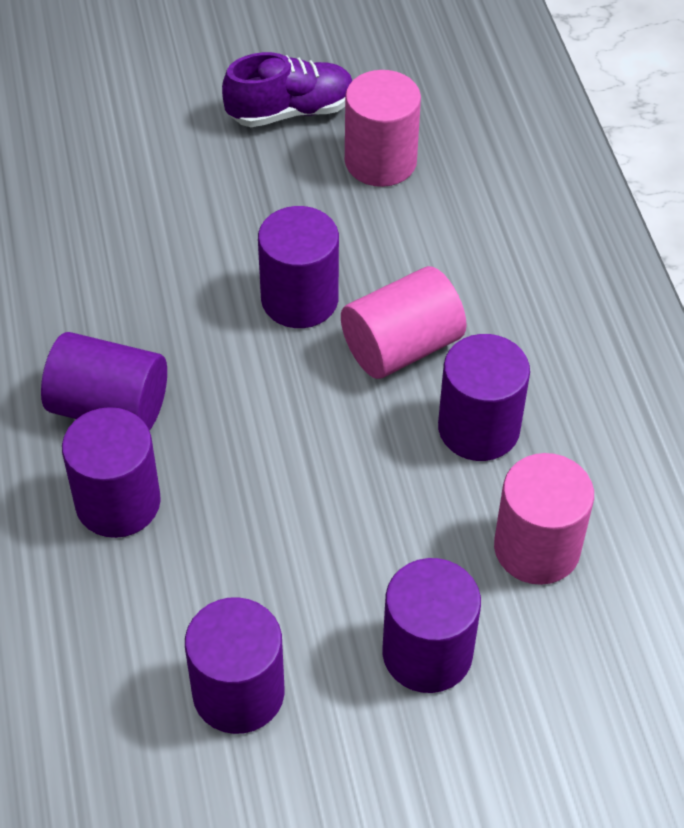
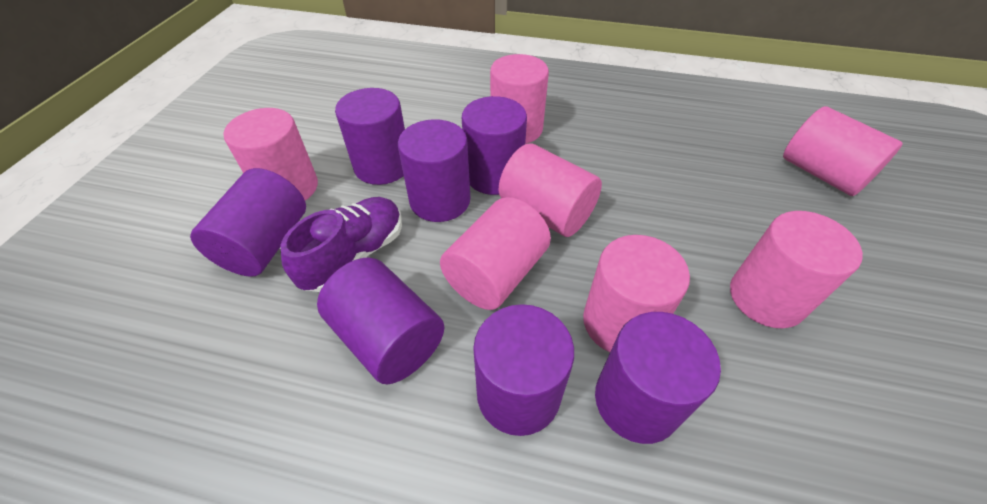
pink cylinder: [341,266,466,379] [345,70,421,187] [494,453,594,585] = 3 -> [224,108,318,200] [440,197,551,310] [490,54,549,144] [499,143,602,237] [583,235,690,352] [730,211,863,328] [783,106,903,196] = 7
purple cylinder: [41,332,167,431] [62,407,161,538] [185,597,284,734] [258,206,339,328] [382,558,481,693] [438,334,530,461] = 6 -> [190,168,306,277] [317,258,444,384] [335,88,405,185] [398,119,470,222] [462,96,527,195] [473,304,574,436] [595,312,721,444] = 7

